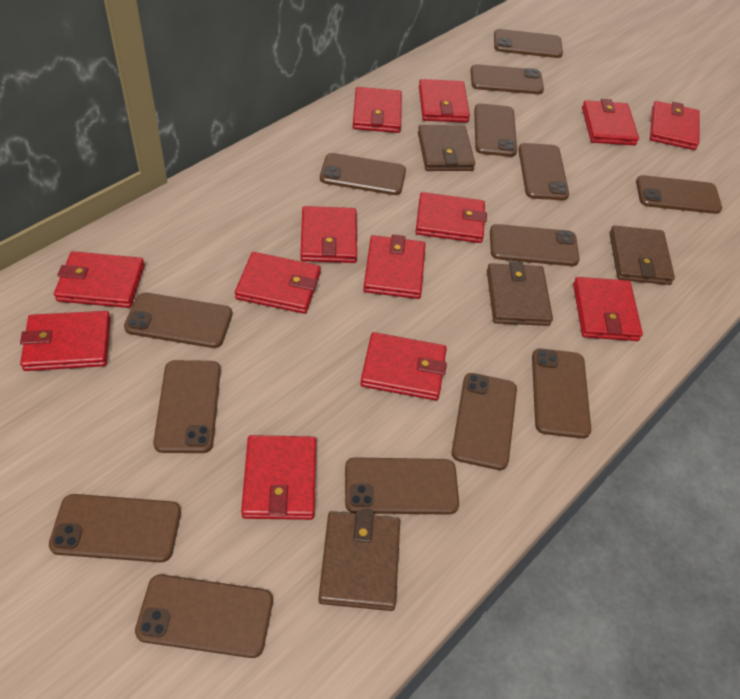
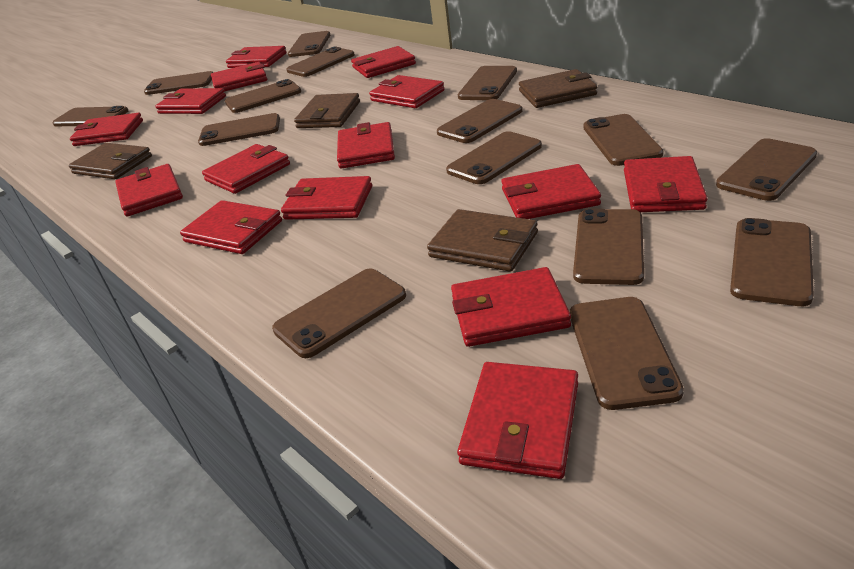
brown phone: [49,494,181,562] [124,292,232,348] [135,574,273,658] [153,360,221,453] [320,153,406,195] [345,457,459,515] [452,373,517,470] [470,64,544,94] [474,104,517,157] [490,224,579,266] [494,29,563,58] [518,143,569,200] [532,349,591,439] [636,175,722,214] = 14 -> [53,106,128,126] [144,71,214,95] [198,113,280,146] [225,79,301,113] [272,269,406,358] [286,47,355,77] [288,31,330,57] [437,99,523,143] [446,131,542,184] [458,66,517,100] [570,297,684,410] [573,209,644,285] [583,114,664,166] [716,138,817,201] [730,218,814,306] = 15
red wallet: [20,311,111,371] [54,251,145,308] [235,252,321,314] [241,435,316,520] [300,206,357,263] [353,87,402,133] [360,332,447,401] [363,235,426,299] [416,192,487,243] [419,79,470,123] [573,277,643,341] [582,99,639,145] [650,101,700,150] = 13 -> [70,113,143,146] [115,164,183,217] [156,88,226,114] [180,200,282,254] [202,144,290,194] [211,62,267,91] [226,46,287,68] [281,176,372,220] [337,122,395,169] [351,46,416,78] [369,75,444,108] [451,267,571,347] [457,362,578,479] [501,164,601,219] [624,156,708,212] = 15

